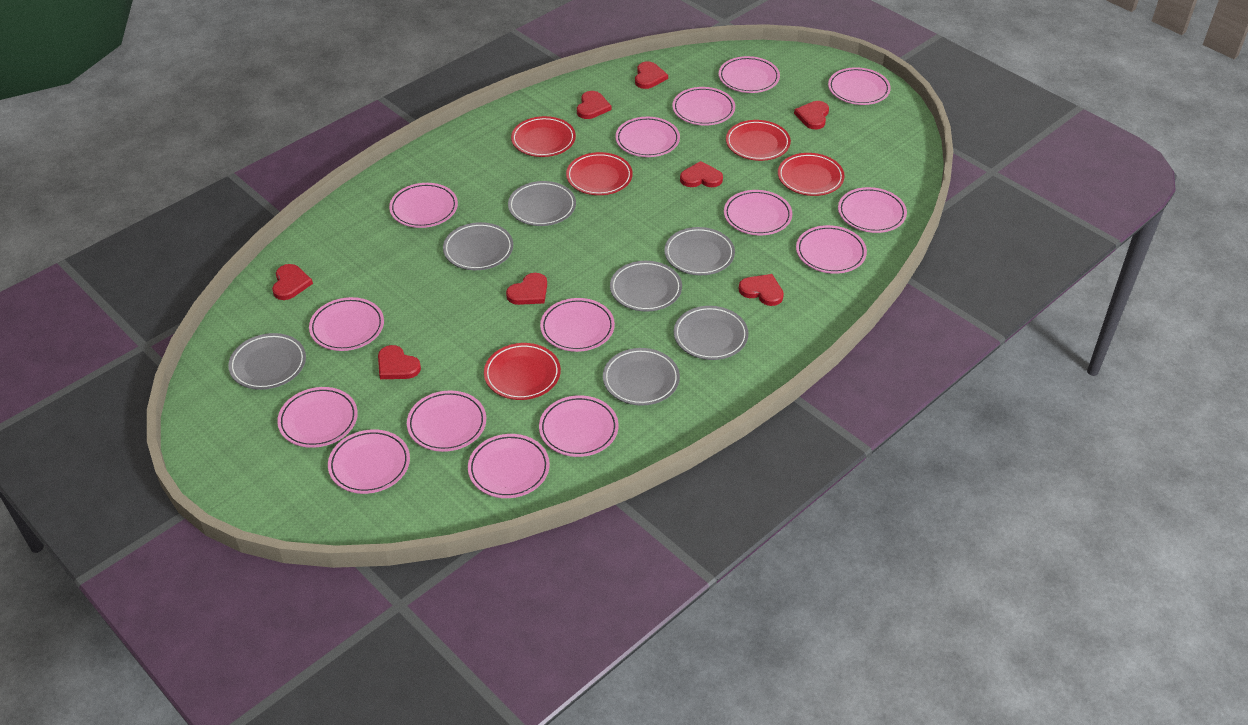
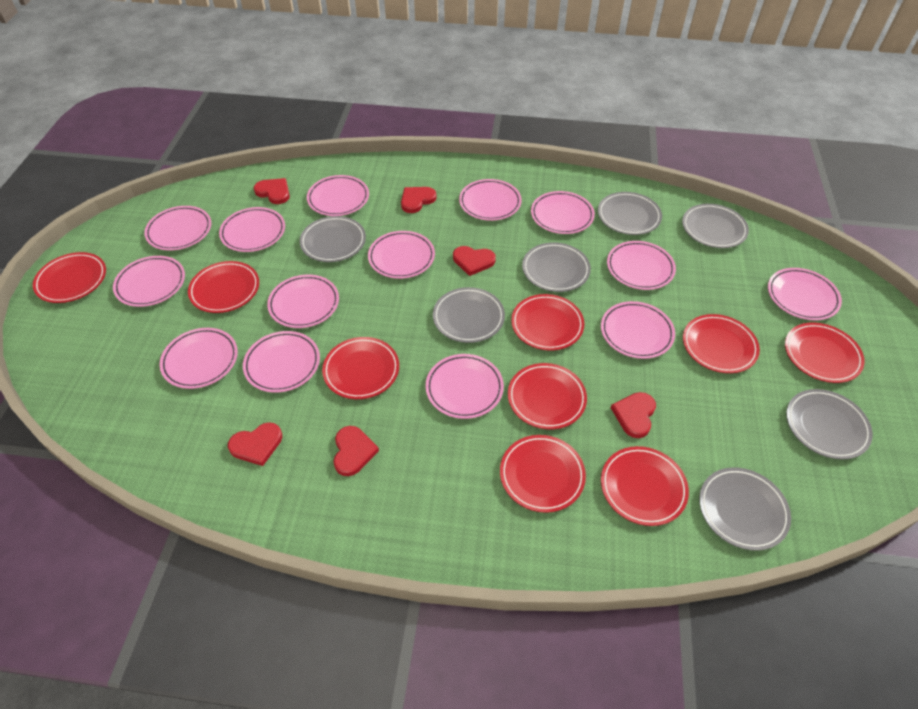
pink plate: [277,387,358,448] [309,297,384,351] [328,429,410,494] [389,183,458,228] [407,391,486,452] [468,434,550,498] [539,395,618,457] [540,298,615,352] [615,117,680,157] [672,87,735,126] [719,56,780,93] [724,190,792,235] [796,225,867,274] [828,67,891,105] [838,187,907,233] = 15 -> [113,256,185,307] [144,206,211,251] [159,328,238,389] [219,207,285,252] [243,331,320,393] [267,275,339,328] [307,175,369,216] [368,231,435,279] [425,354,504,419] [459,179,522,221] [531,191,595,234] [601,301,675,359] [607,241,676,290] [768,268,842,320] = 14
red heart: [272,264,313,300] [378,345,421,379] [506,273,547,305] [577,91,611,119] [635,61,668,89] [680,161,723,187] [739,274,784,306] [794,101,829,129] = 8 -> [228,422,282,466] [254,178,290,204] [334,426,379,476] [401,187,437,213] [453,246,496,276] [611,392,656,438] = 6
red plate: [484,343,561,400] [511,116,576,157] [566,152,633,195] [726,120,791,161] [778,153,845,196] = 5 -> [33,252,106,303] [188,261,259,313] [322,337,399,399] [500,435,586,513] [508,363,587,429] [511,294,584,350] [601,446,689,526] [683,314,760,373] [785,323,865,383] = 9

